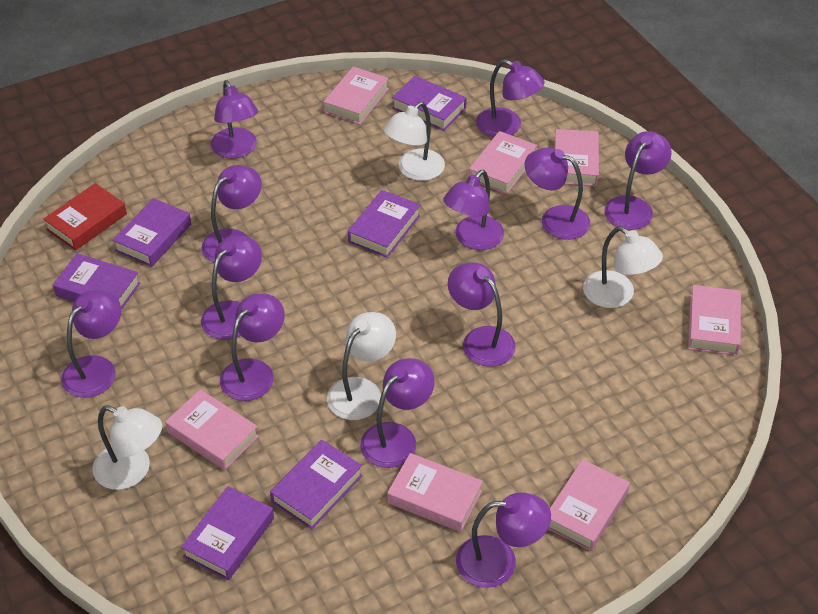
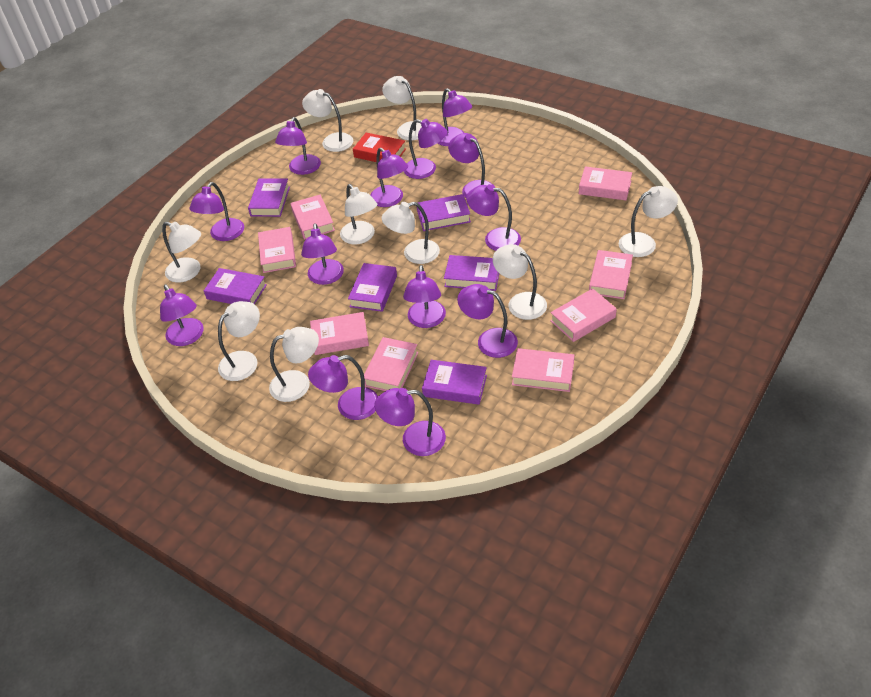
pink book: [165,389,259,470] [323,67,389,125] [387,453,483,532] [469,131,537,194] [548,459,630,551] [554,129,599,186] [688,285,741,355] = 7 -> [258,227,296,273] [290,195,335,240] [310,312,369,355] [364,337,418,391] [512,348,574,392] [550,288,617,342] [579,166,632,200] [589,250,633,299] = 8
purple lamp: [61,290,121,398] [201,235,262,340] [202,165,262,263] [211,80,258,159] [220,293,285,401] [360,358,435,468] [443,170,504,250] [448,262,516,367] [456,492,551,588] [476,59,545,137] [524,148,590,240] [604,131,672,230] = 12 -> [160,284,203,346] [189,182,244,241] [275,117,321,175] [301,223,344,285] [308,355,378,420] [370,148,408,207] [375,388,446,456] [403,265,446,328] [404,119,448,179] [437,88,472,146] [448,133,495,198] [457,284,518,358] [466,184,521,251] = 13
white lamp: [93,405,162,490] [327,312,396,420] [383,102,445,181] [583,226,663,308] = 4 -> [162,222,201,282] [218,301,260,381] [269,327,319,402] [302,89,353,152] [340,184,377,244] [381,202,440,264] [382,76,422,140] [493,244,547,320] [618,186,678,257] = 9

